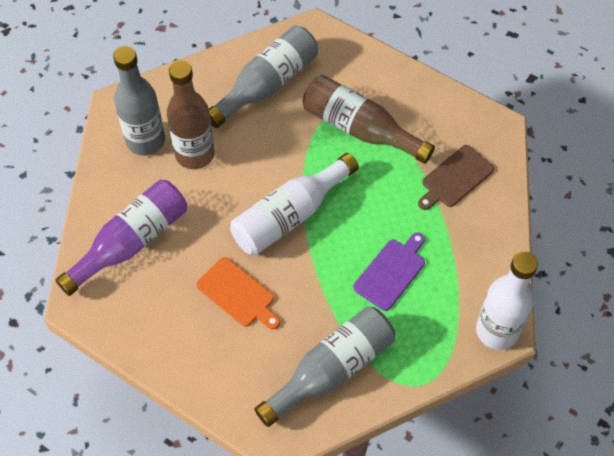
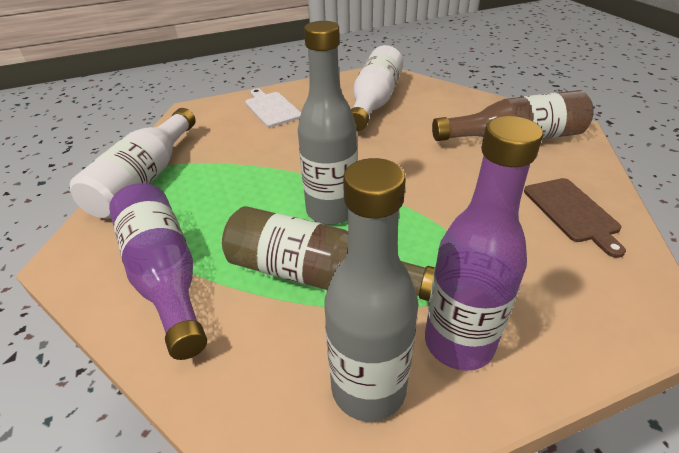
grey bottle: [113,46,165,156] [209,26,318,128] [254,306,395,427] = 3 -> [298,21,357,225] [324,158,418,422] = 2
orange cutting board: [196,257,280,329] = 1 -> none = 0
purple bottle: [56,180,187,296] = 1 -> [109,183,207,360] [425,116,543,371] = 2
purple cutting board: [353,232,425,311] = 1 -> none = 0
white cutting board: none = 0 -> [245,89,301,127] = 1

